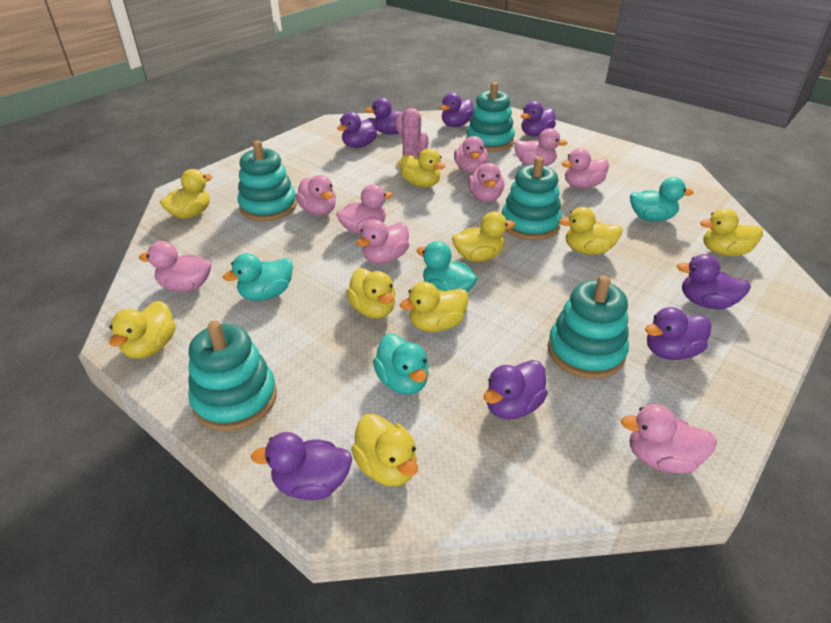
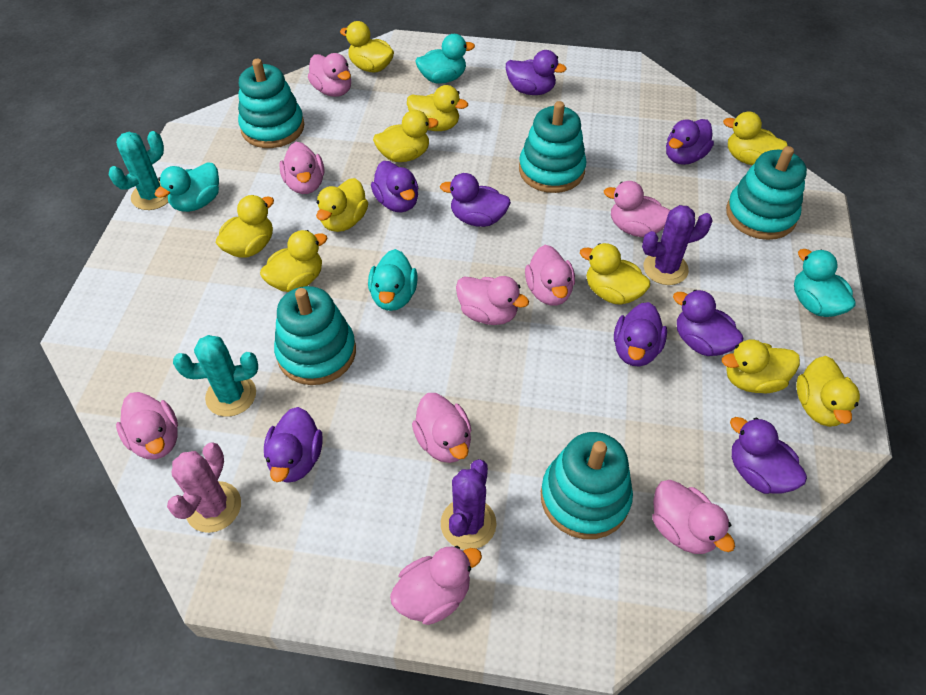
purple cactus: none = 0 -> [441,459,496,550] [642,205,713,285] = 2
turquoise cactus: none = 0 -> [109,131,168,210] [173,335,258,417] = 2
yellow duck: [110,300,176,359] [160,169,213,219] [346,268,395,319] [351,413,418,486] [400,148,445,187] [400,282,469,332] [452,211,515,262] [559,207,623,255] [700,208,763,256] = 9 -> [216,195,274,258] [260,230,327,292] [316,178,368,232] [340,21,394,73] [373,110,438,162] [407,85,468,131] [580,243,650,304] [722,339,800,393] [723,111,787,165] [796,356,860,427] = 10

